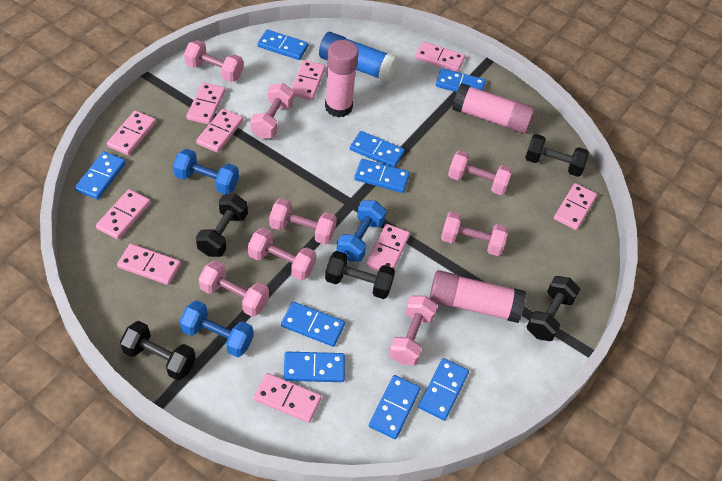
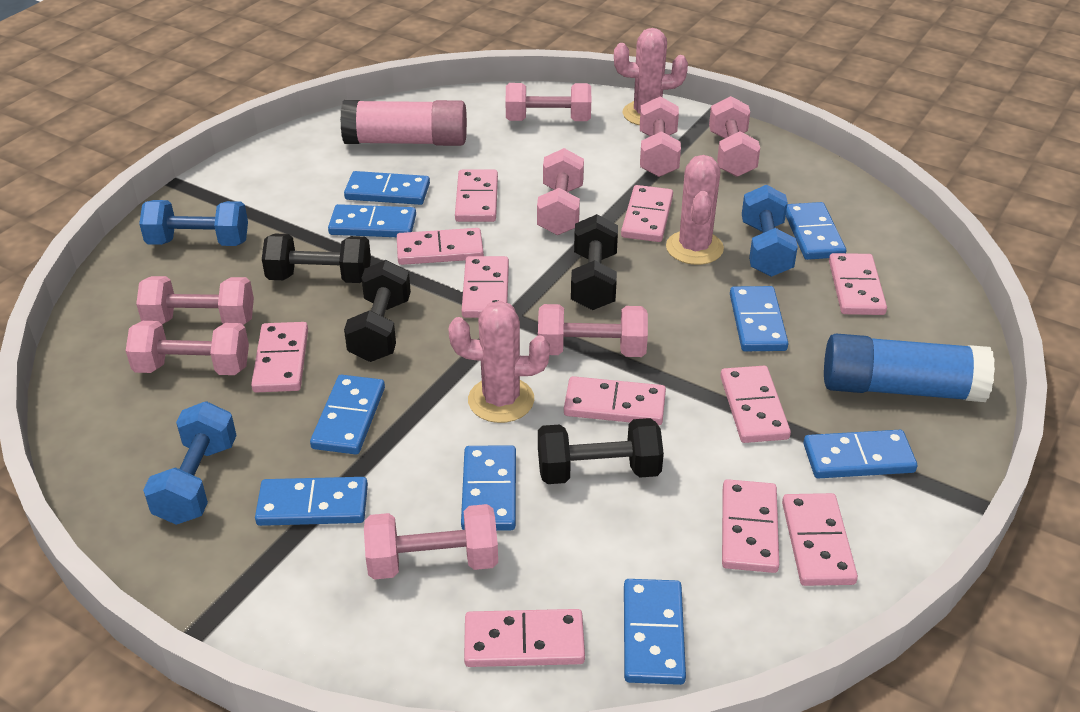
black dumbbell: [120,321,196,381] [196,194,248,257] [325,251,395,299] [525,134,589,177] [527,276,580,341] = 5 -> [262,234,371,283] [344,260,411,362] [538,418,664,484] [571,214,618,310] = 4
pink cactus: none = 0 -> [448,301,550,423] [614,28,688,125] [666,155,724,265] = 3
pink domino: [96,189,151,240] [107,111,156,155] [117,244,181,285] [186,82,226,125] [196,109,243,153] [254,373,322,423] [292,60,325,100] [366,224,410,271] [415,41,465,72] [554,183,597,230] = 10 -> [251,322,308,392] [397,228,484,265] [455,170,498,222] [462,256,509,318] [464,609,585,667] [564,376,666,425] [621,185,673,242] [720,366,791,443] [722,479,779,573] [782,493,858,586] [829,253,887,315] = 11
pink glue stick: [325,40,359,118] [429,270,526,323] [452,83,535,134] = 3 -> [340,100,467,146] = 1

